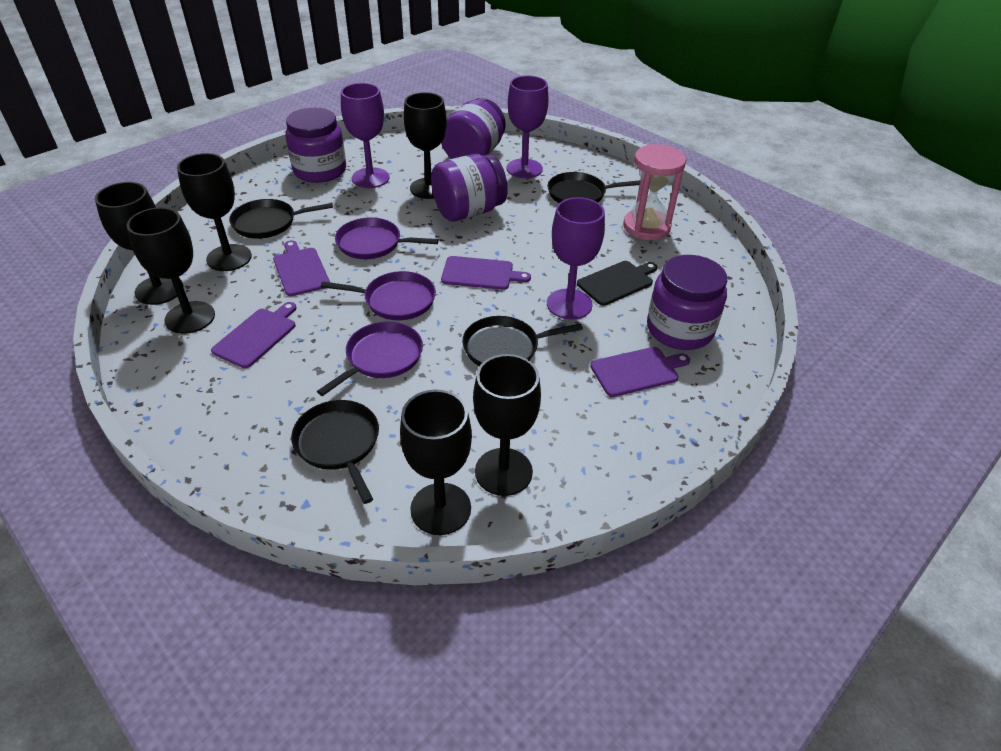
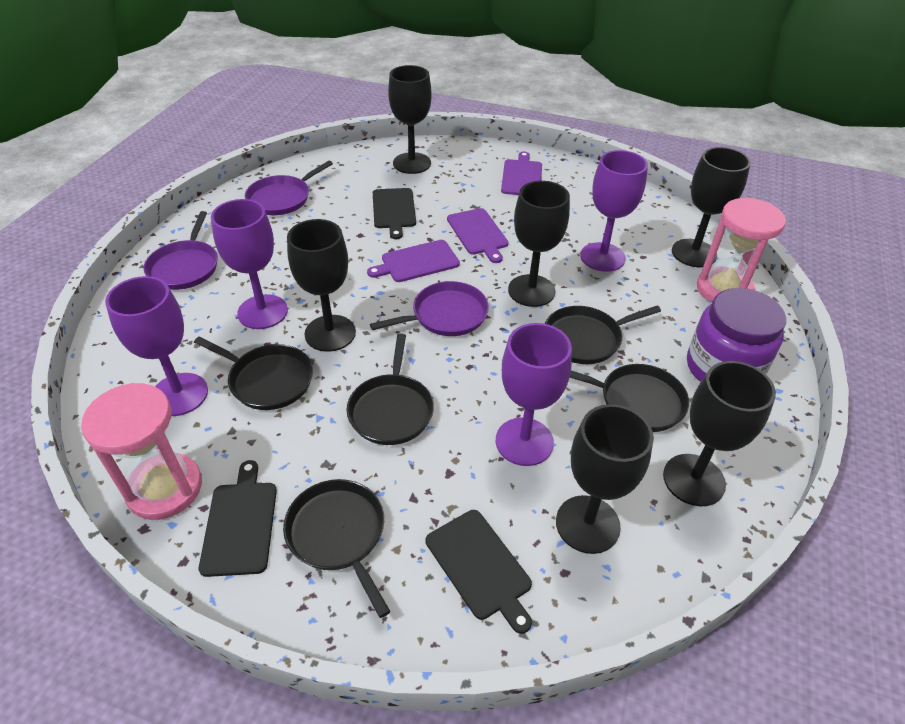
black cutting board: [577,261,657,306] = 1 -> [199,460,277,577] [373,188,416,239] [426,510,532,634] = 3
black pan: [229,199,333,239] [291,400,379,504] [462,316,583,366] [548,172,640,203] = 4 -> [194,337,313,410] [283,479,391,618] [347,334,434,445] [545,306,661,364] [569,364,689,432] = 5
pink hourglass: [623,144,686,240] = 1 -> [81,383,202,520] [697,198,786,303] = 2
purple cutting board: [211,302,297,368] [273,240,330,296] [441,256,531,290] [590,347,690,397] = 4 -> [367,240,460,282] [447,208,508,263] [501,151,542,195] = 3
purple goblet: [341,83,389,188] [506,76,549,178] [547,197,605,320] = 3 -> [105,276,208,416] [211,199,288,329] [496,323,572,466] [580,150,648,272] = 4
purple jar: [285,108,346,183] [431,154,508,222] [441,98,505,159] [647,255,727,350] = 4 -> [687,288,786,382] = 1

